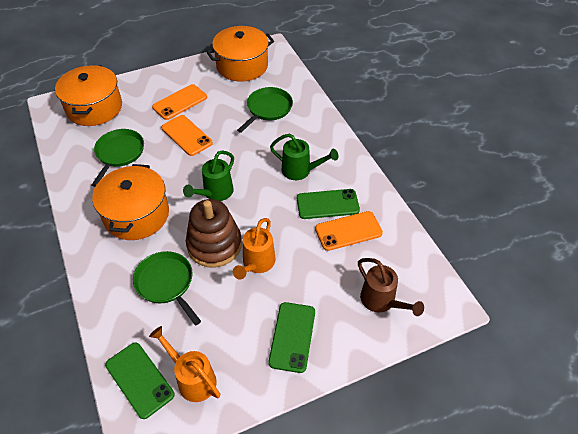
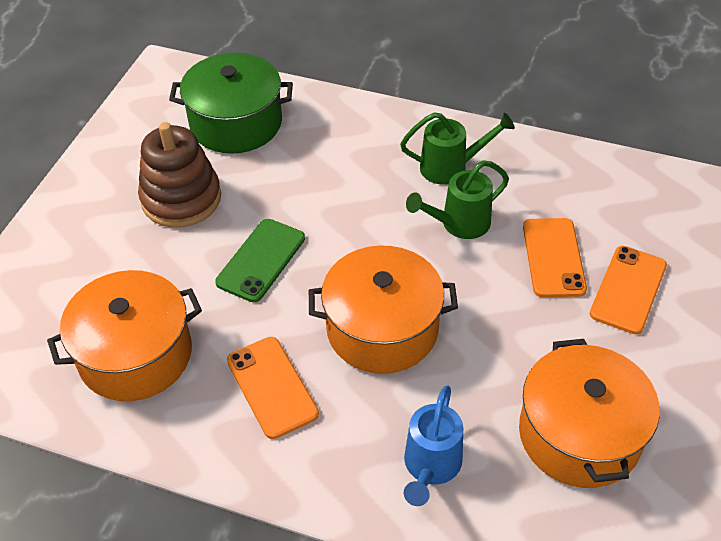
blue watering can: none = 0 -> [404,385,463,506] = 1
brown watering can: [358,258,424,316] = 1 -> none = 0
green pan: [92,129,144,187] [133,251,201,325] [237,87,293,133] = 3 -> none = 0
green phone: [105,343,175,419] [269,302,315,373] [297,189,360,219] = 3 -> [215,219,305,302] = 1
green pot: none = 0 -> [169,53,293,154] = 1
orange watering can: [149,326,220,402] [233,218,275,279] = 2 -> none = 0

